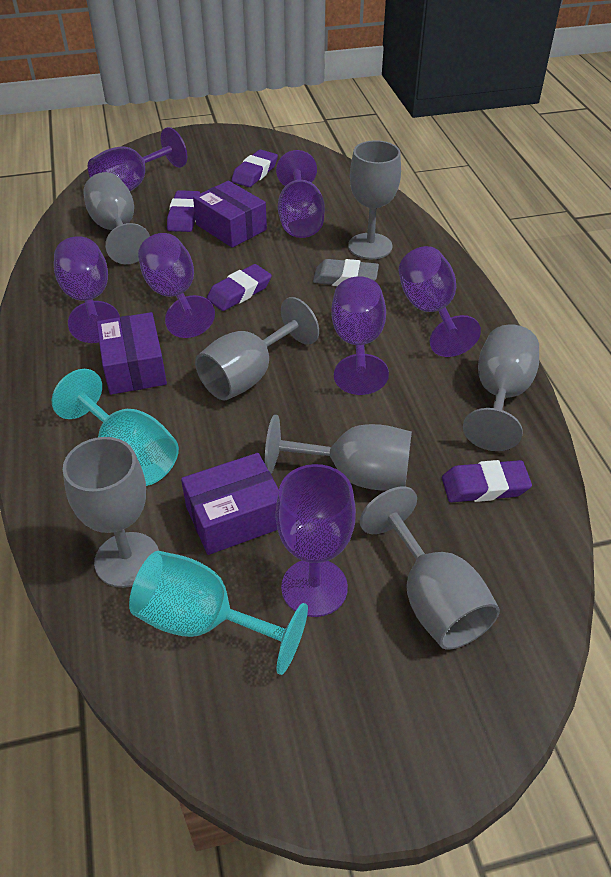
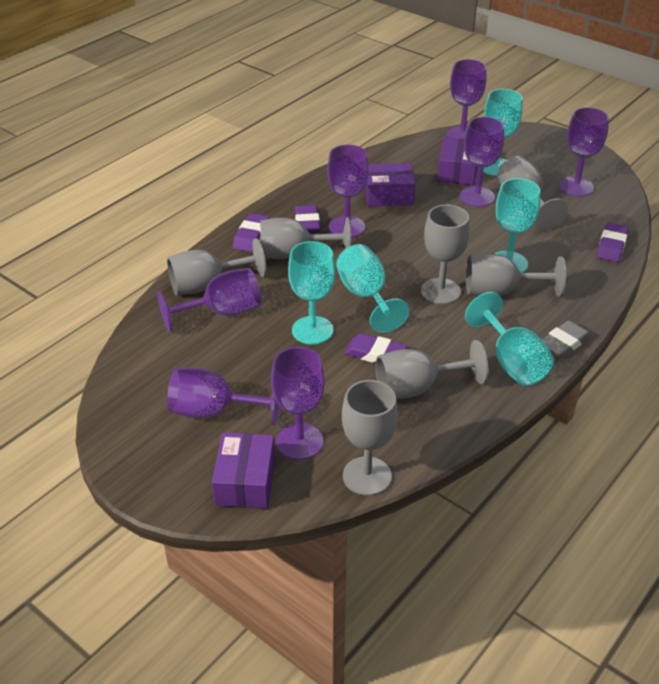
turquoise goblet: [52,369,179,486] [129,551,308,675] = 2 -> [288,241,335,345] [336,244,409,333] [465,292,554,386] [483,89,523,176] [494,178,540,273] = 5

